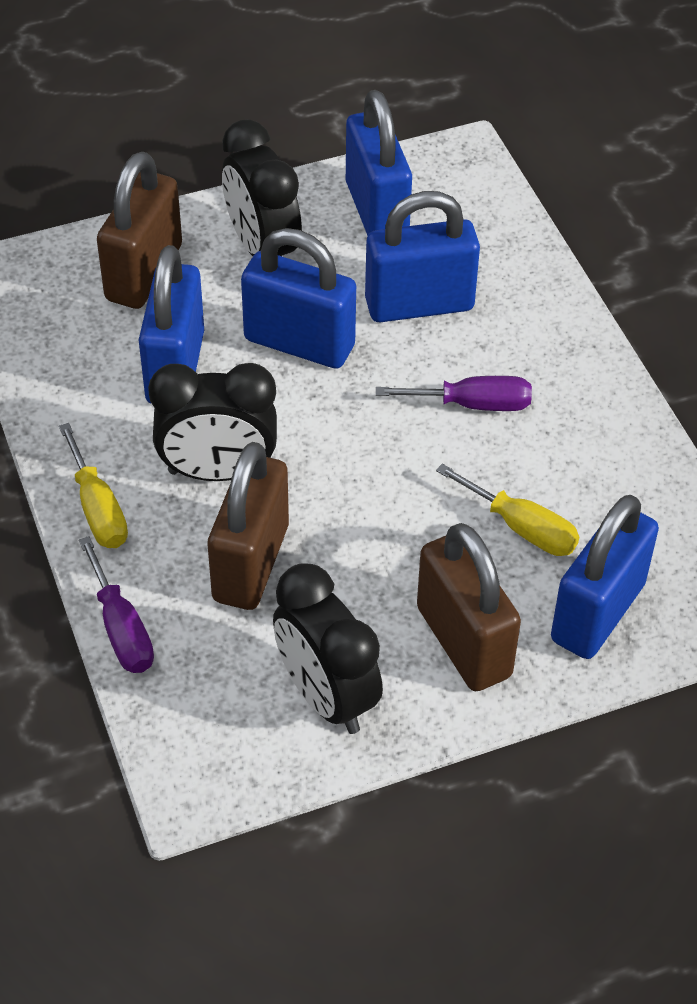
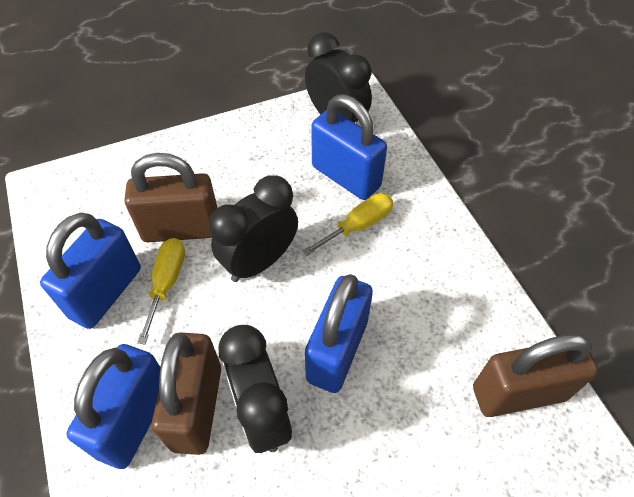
blue padlock: [139,245,204,404] [241,228,356,369] [346,90,412,236] [365,191,480,322] [551,495,659,659] = 5 -> [40,213,141,329] [66,344,161,469] [305,274,373,393] [311,94,387,200] = 4
purple screwdriver: [79,536,154,673] [376,376,532,411] = 2 -> none = 0

